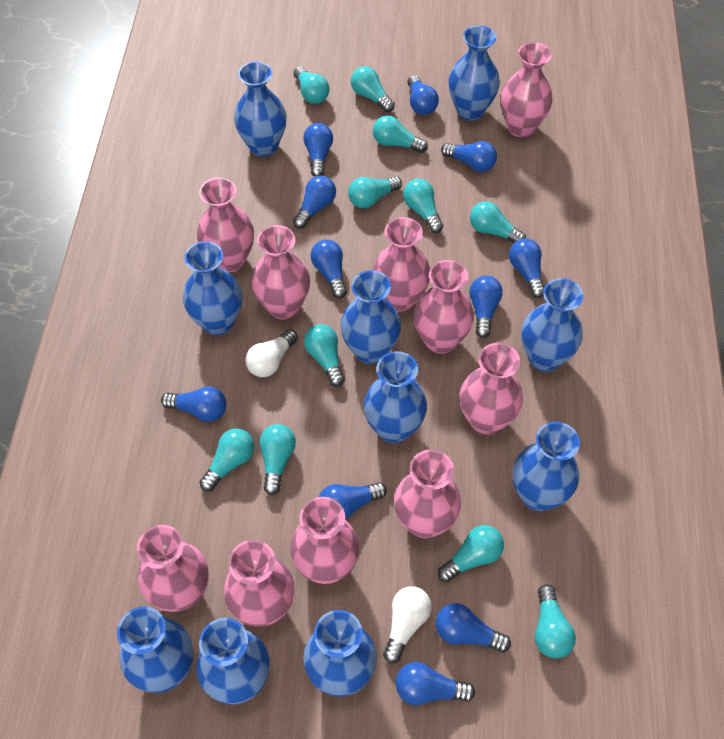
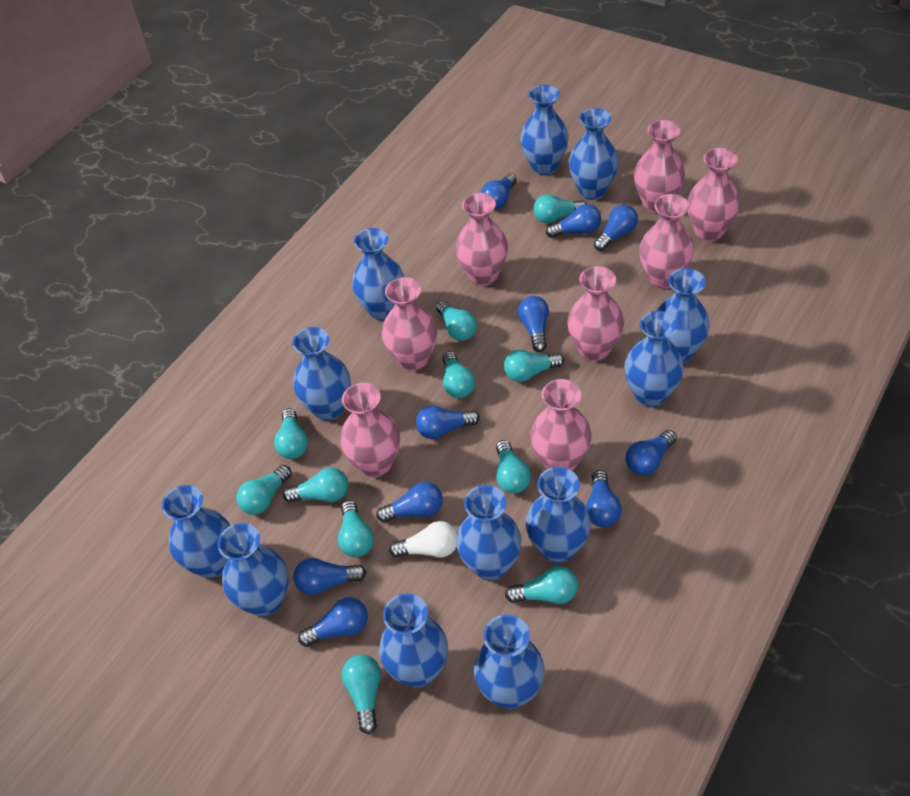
blue light bulb: [161,386,226,422] [293,176,336,228] [303,123,333,177] [311,239,347,298] [319,482,387,519] [396,662,475,705] [407,75,439,115] [436,603,511,652] [441,141,497,172] [469,276,503,338] [509,239,544,298] = 11 -> [294,558,367,595] [298,597,368,647] [376,482,443,522] [416,406,480,439] [481,173,517,209] [518,296,549,352] [546,204,601,238] [586,470,622,527] [594,205,638,251] [626,430,677,476] = 10
blue vase: [117,606,193,693] [183,241,242,335] [196,618,270,704] [234,61,287,157] [303,610,377,697] [340,270,401,364] [363,351,427,443] [449,25,500,120] [513,422,580,511] [521,278,583,372] = 10 -> [162,485,230,579] [218,523,288,617] [292,327,351,421] [352,228,405,321] [379,593,448,688] [456,485,521,581] [474,614,545,709] [520,85,569,175] [526,467,591,563] [569,108,618,200] [624,311,684,407] [656,268,710,363] = 12
pink vase: [137,525,209,612] [197,177,254,272] [224,540,294,627] [251,225,310,319] [290,497,359,584] [373,217,430,312] [394,450,461,538] [414,260,474,354] [460,343,523,435] [501,42,553,137] = 10 -> [340,383,400,477] [382,277,437,371] [456,193,508,286] [530,379,592,471] [567,266,624,362] [634,120,685,213] [640,194,694,289] [687,148,740,242] = 8
white light bulb: [245,329,298,377] [383,586,432,663] = 2 -> [389,521,457,558] = 1

